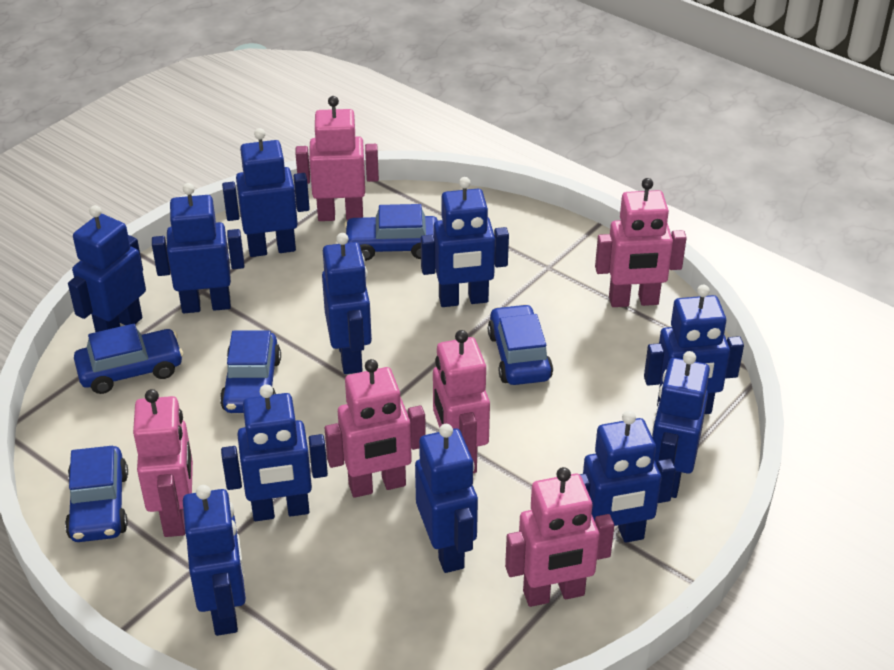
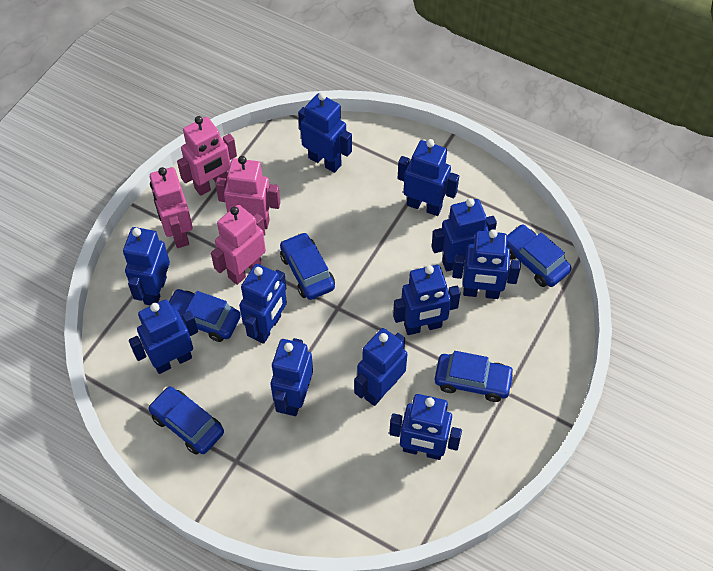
pink robot: [133,389,193,537] [295,96,379,221] [325,359,426,498] [433,330,490,473] [505,467,614,607] [595,178,687,307] = 6 -> [150,167,193,248] [177,116,237,196] [211,205,266,285] [215,156,280,229] = 4

